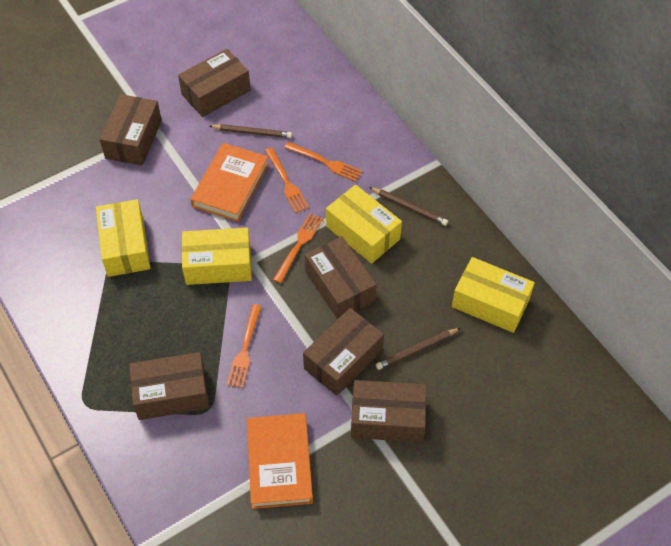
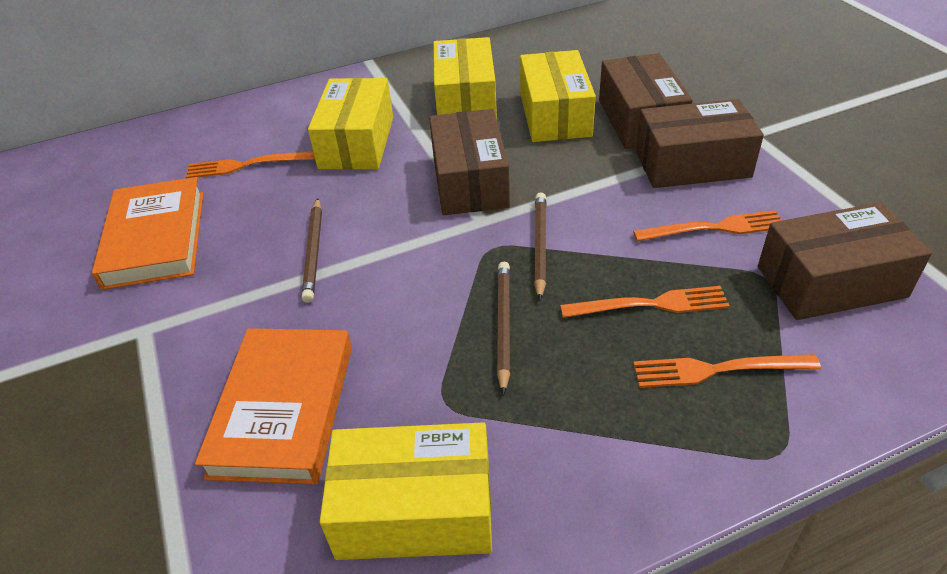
brown box: [99,94,162,165] [129,352,209,420] [178,49,251,117] [303,308,384,396] [305,236,376,320] [351,380,427,442] = 6 -> [429,109,510,215] [599,53,693,149] [636,99,764,188] [758,202,932,320] = 4

